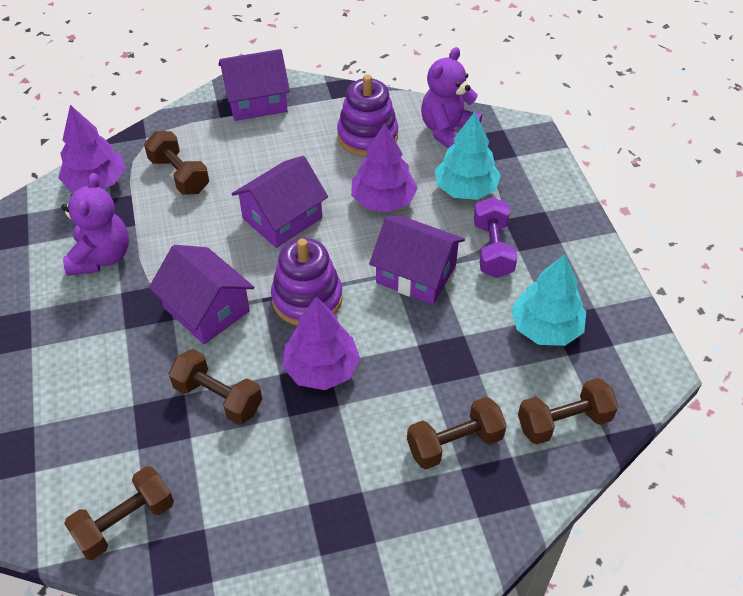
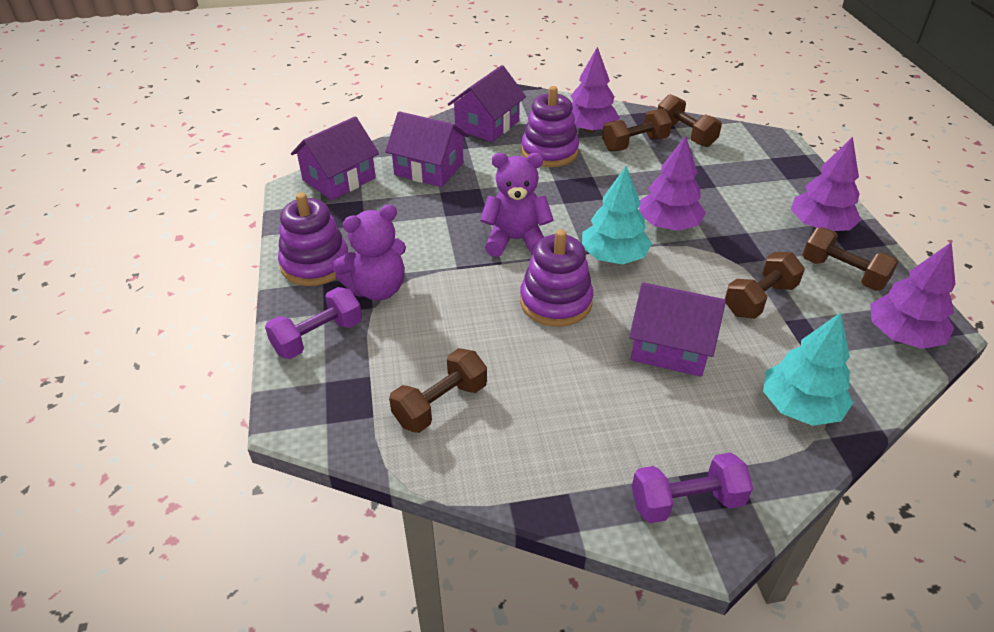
purple dumbbell: [474,197,517,278] = 1 -> [265,287,362,359] [632,452,753,523] = 2
purple stacking toy: [271,238,343,326] [337,74,398,157] = 2 -> [278,192,348,286] [520,229,593,327] [521,86,579,167] = 3
purple tree: [58,105,125,191] [282,297,360,390] [351,123,418,212] = 3 -> [571,47,620,133] [639,136,706,231] [791,137,861,231] [870,242,955,349] = 4

